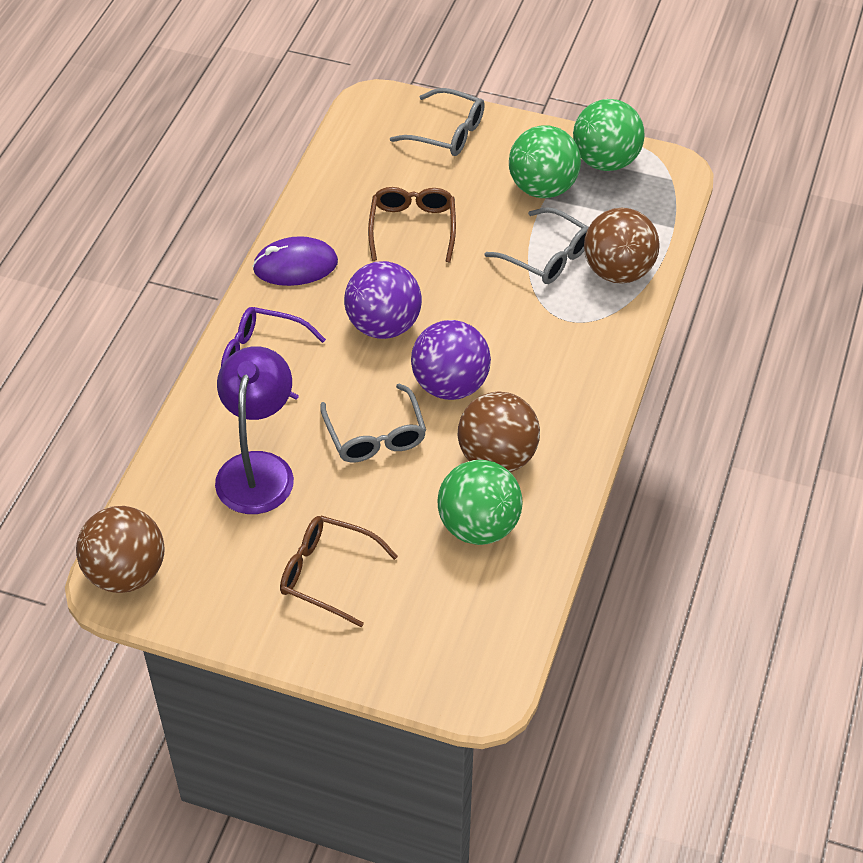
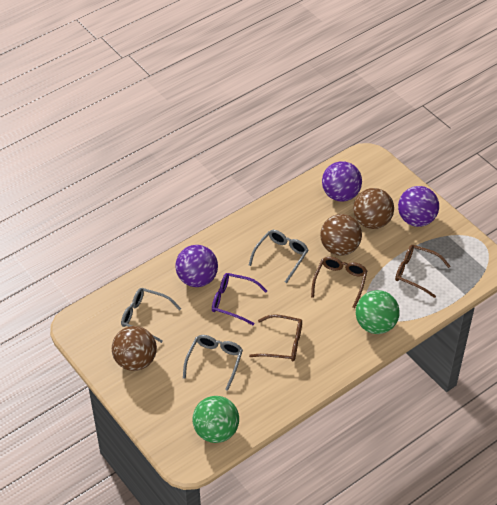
brown glasses: [280,516,398,627] [368,187,456,262] = 2 -> [249,314,302,361] [311,257,367,308] [395,245,450,298] = 3
green ball: [437,460,523,545] [509,125,581,198] [573,99,644,171] = 3 -> [192,396,239,443] [356,290,400,334] = 2
purple ball: [344,261,422,339] [411,320,491,400] = 2 -> [175,245,218,287] [322,161,362,201] [398,186,439,227] = 3
purple lamp: [215,346,294,514] = 1 -> none = 0
purple mouse: [252,236,338,286] = 1 -> none = 0

